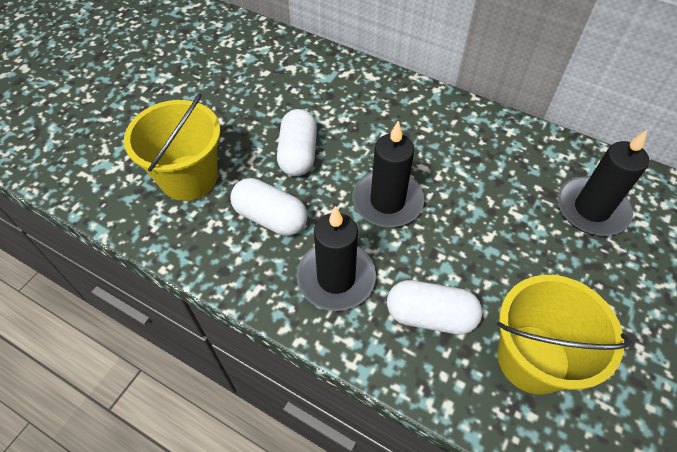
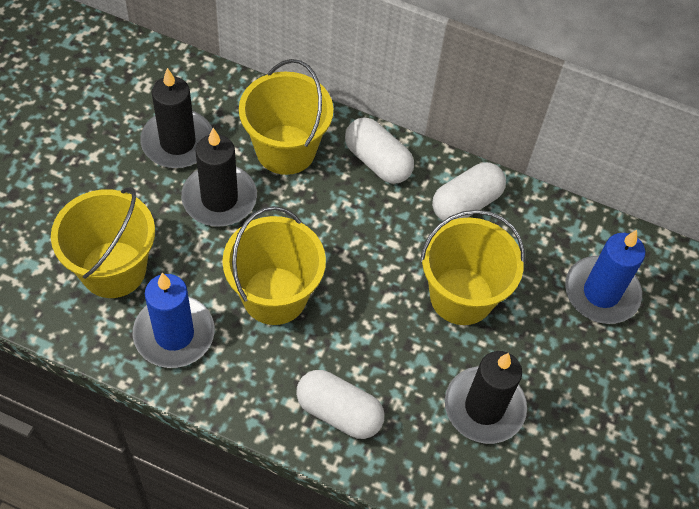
blue candle: none = 0 -> [133,273,215,368] [565,230,645,324] = 2
yellow bucket: [124,93,220,201] [497,275,632,395] = 2 -> [51,187,155,298] [222,206,326,325] [239,59,333,175] [420,210,525,325] = 4

